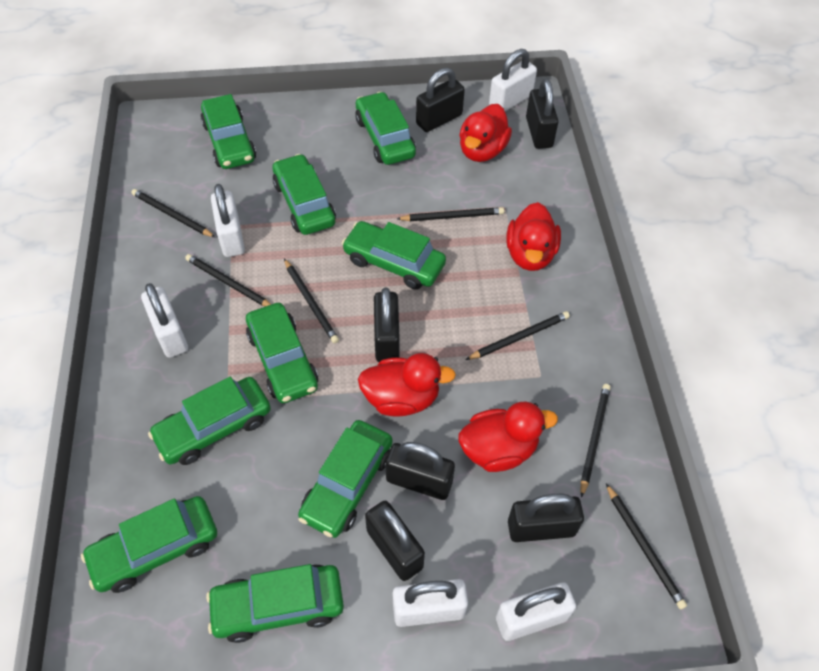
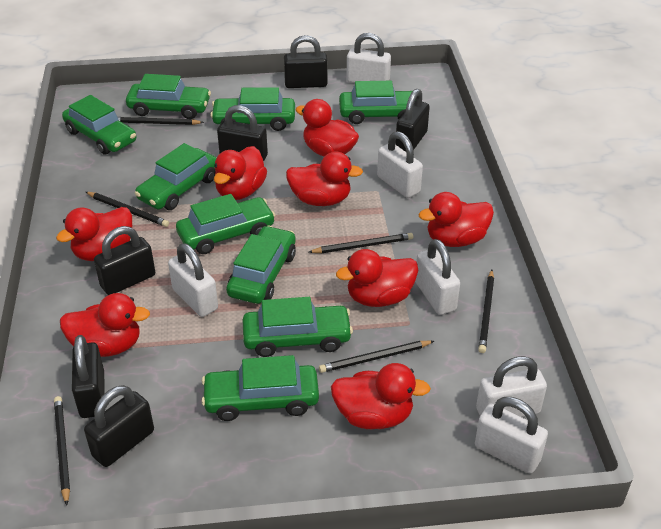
black pencil: [131,189,216,238] [185,254,271,306] [284,259,339,343] [397,207,504,221] [466,311,570,360] [581,384,611,498] [606,484,687,610] = 7 -> [54,396,70,506] [86,192,169,227] [118,117,204,125] [309,233,413,253] [319,341,434,373] [478,270,494,353] = 6
red duck: [358,353,456,417] [459,104,512,162] [459,402,558,472] [506,202,561,271] = 4 -> [56,207,132,261] [60,293,150,357] [214,146,267,200] [286,152,363,206] [296,99,359,156] [331,363,431,429] [336,249,418,307] [419,192,494,247] = 8
white padlock: [141,283,188,358] [211,184,245,257] [393,579,468,627] [489,49,537,111] [496,582,576,641] = 5 -> [168,243,218,317] [347,33,391,83] [377,131,423,198] [415,239,460,315] [475,397,548,474] [476,356,547,417] = 6

